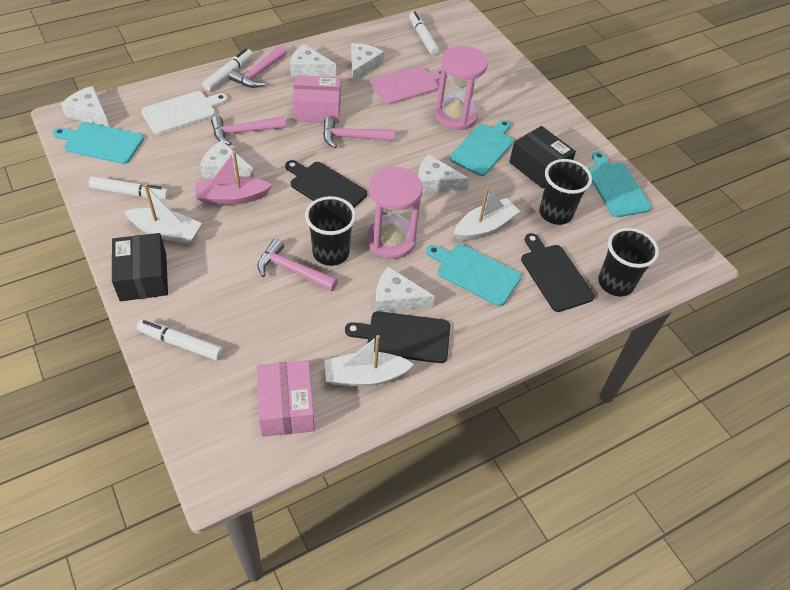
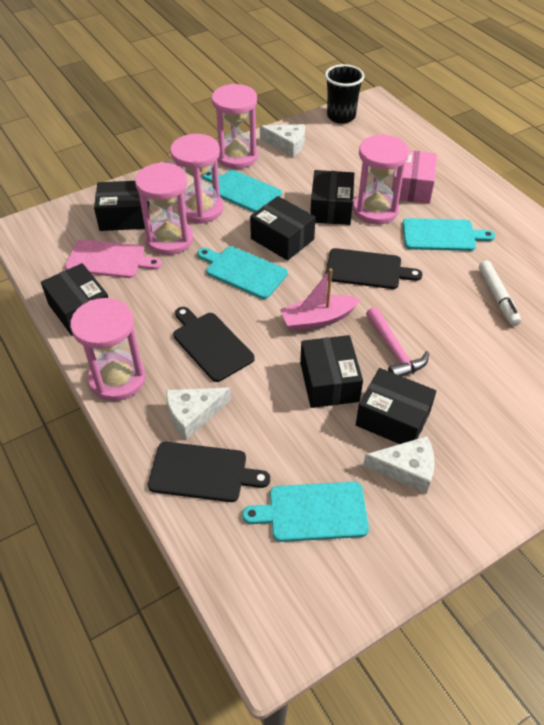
black box: [112,233,168,301] [509,126,576,189] = 2 -> [41,263,108,336] [94,181,149,231] [250,196,316,261] [300,335,363,408] [310,170,354,225] [356,368,436,444] = 6
black cup: [305,196,356,266] [539,159,592,225] [598,228,659,297] = 3 -> [325,64,365,124] = 1
pink box: [256,360,315,437] [292,75,341,123] = 2 -> [392,150,437,204] = 1
pink hammer: [211,116,286,145] [229,45,287,88] [257,238,338,291] [323,117,395,148] = 4 -> [366,307,429,377] = 1
pink hourglass: [366,167,423,259] [435,46,488,130] = 2 -> [70,298,145,401] [135,162,193,255] [170,134,224,224] [212,84,258,169] [353,134,409,225] = 5
white boat: [125,184,202,244] [324,335,414,386] [454,186,520,241] = 3 -> none = 0
white cheese: [61,86,109,127] [200,140,254,178] [290,44,336,77] [351,43,384,83] [375,266,435,312] [418,154,470,193] = 6 -> [166,387,231,440] [260,124,305,157] [363,436,435,493] = 3
white cutting board: [141,91,228,134] = 1 -> none = 0
white marker: [89,176,169,200] [137,319,223,360] [202,49,253,91] [409,11,439,56] = 4 -> [479,261,521,326] = 1

